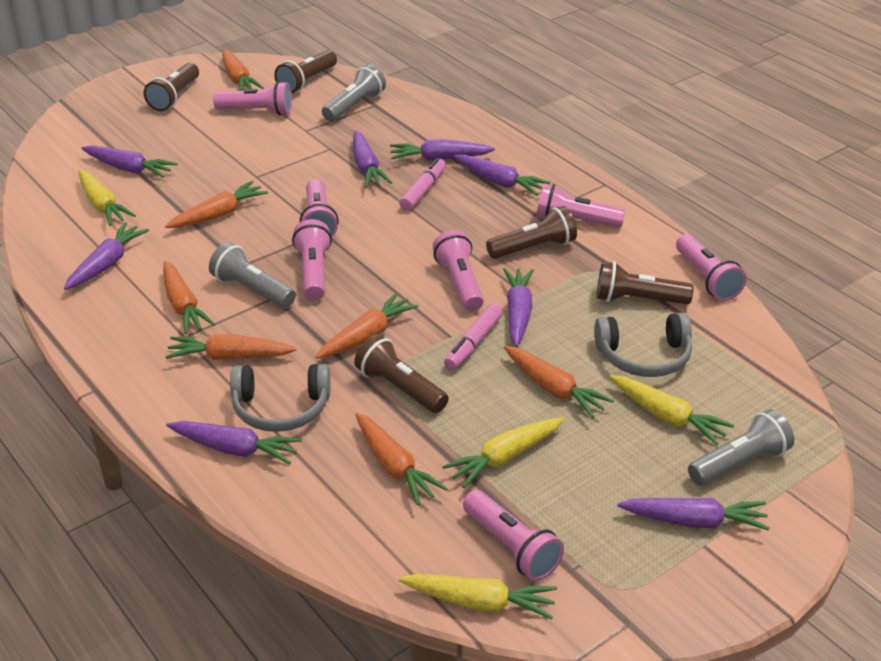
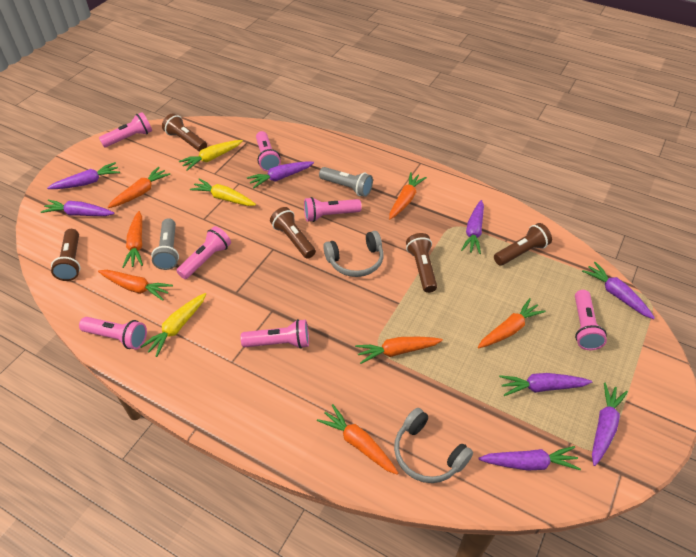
grey flashlight: [209,242,296,308] [322,65,386,121] [688,409,794,485] = 3 -> [151,218,179,270] [319,167,373,197] = 2
pink marker: [399,158,446,211] [444,304,502,370] = 2 -> none = 0
yellow carrot: [79,170,136,226] [399,574,557,619] [442,418,564,488] [609,375,734,445] = 4 -> [140,293,206,357] [179,140,243,171] [190,179,256,206] = 3

